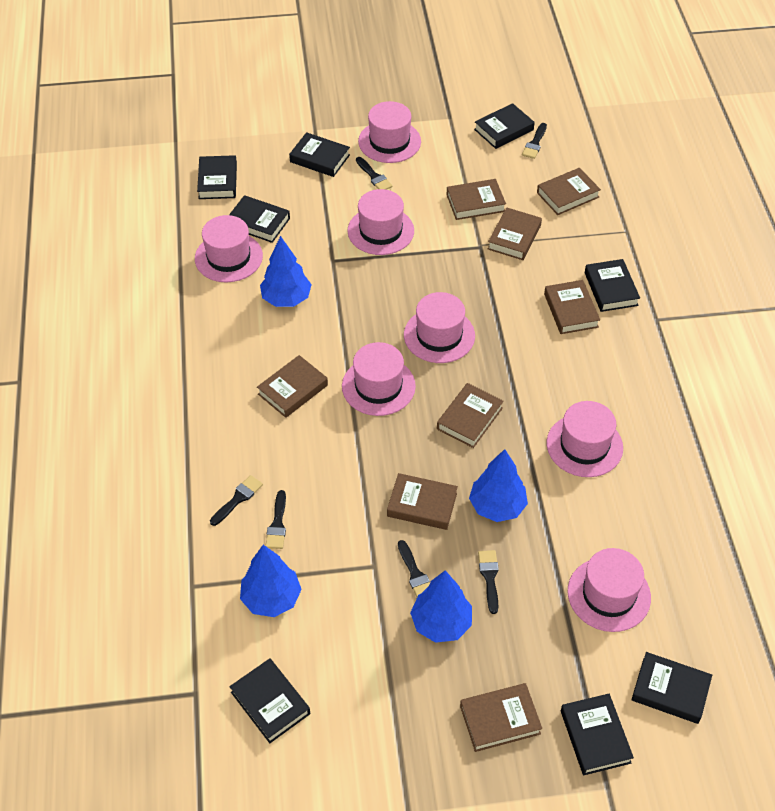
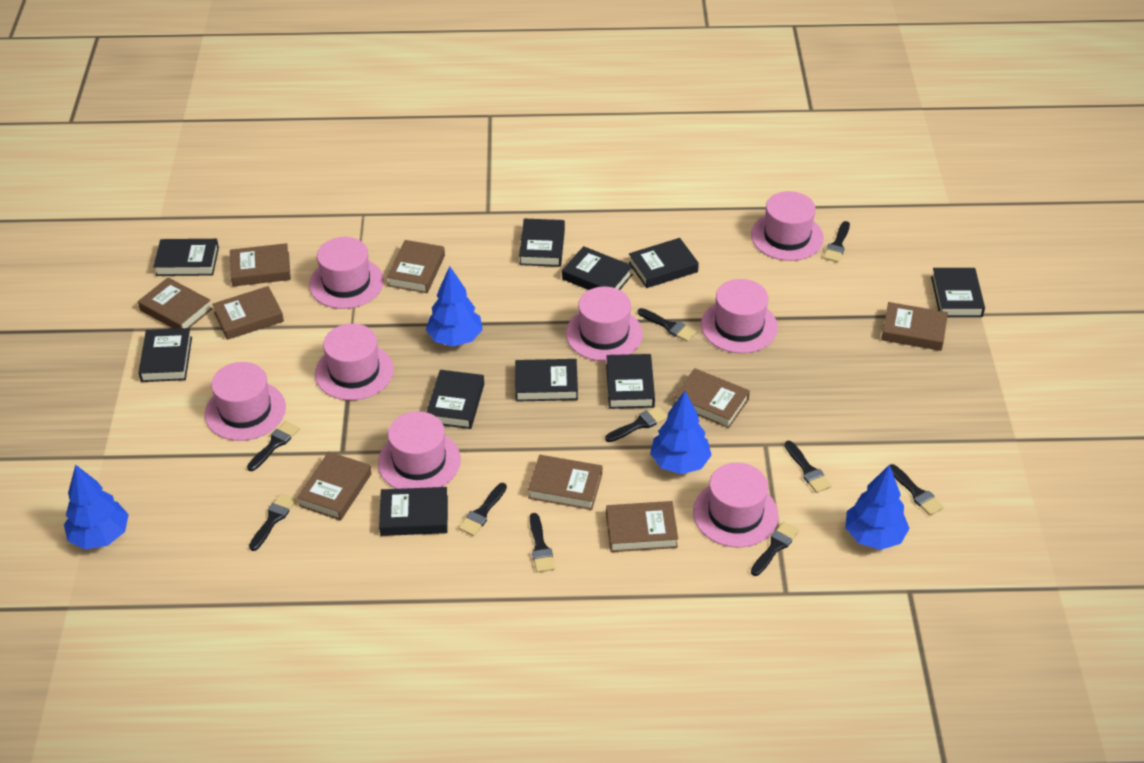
black book: [197,155,237,199] [229,195,290,243] [229,658,310,743] [289,132,350,177] [474,103,535,149] [561,694,634,775] [585,259,640,312] [631,652,712,724] = 8 -> [138,328,192,382] [153,239,219,276] [379,487,448,536] [427,370,484,429] [515,359,578,402] [519,218,565,267] [562,246,633,290] [606,354,655,409] [628,238,699,288] [931,268,985,317] = 10
black brush: [210,475,263,526] [265,490,286,549] [356,157,393,190] [398,540,430,597] [478,550,499,614] [522,123,547,159] = 6 -> [247,421,299,471] [249,494,296,551] [458,483,507,536] [530,513,555,572] [605,406,668,442] [638,308,696,342] [751,522,799,576] [785,441,831,493] [823,221,850,262] [890,464,944,516] = 10
brown book: [257,355,328,418] [387,473,458,530] [437,383,504,448] [446,179,506,220] [460,683,542,752] [488,207,542,260] [537,168,601,215] [544,280,600,334] = 8 -> [138,278,213,329] [212,286,284,340] [230,243,291,286] [297,452,371,521] [387,240,445,293] [528,455,602,510] [606,501,678,552] [673,368,750,428] [881,302,948,351] = 9
pink hat: [195,215,263,282] [342,342,416,416] [347,189,414,255] [358,101,421,163] [404,292,475,363] [547,401,623,477] [568,548,651,632] = 7 -> [205,362,286,441] [309,237,384,309] [315,324,394,400] [378,411,461,489] [566,287,643,361] [693,463,779,548] [701,279,778,353] [751,191,824,261] = 8

